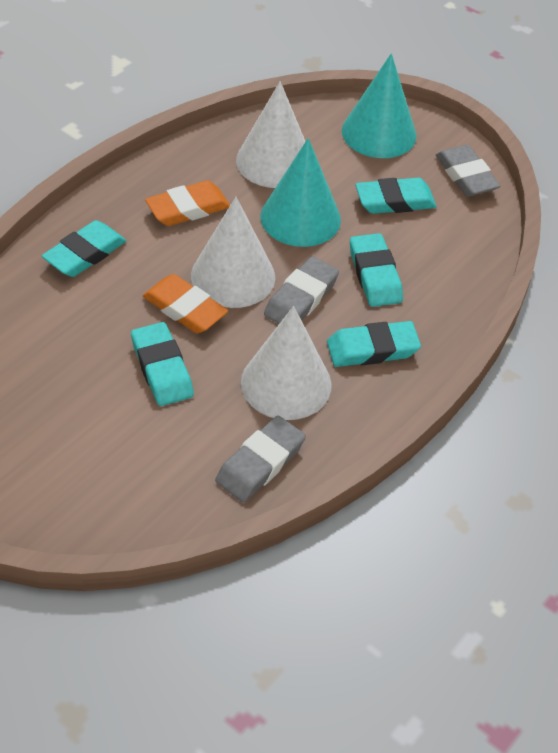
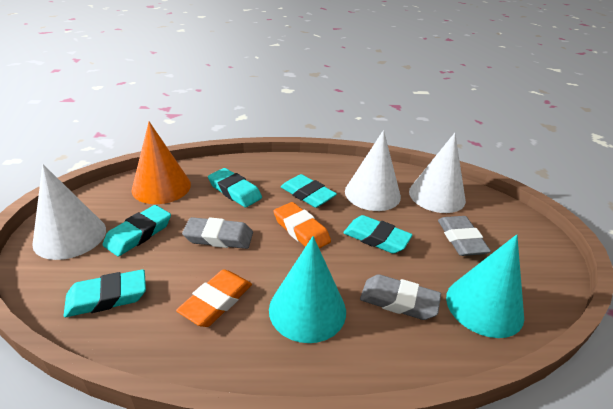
orange cone: none = 0 -> [132,122,191,204] = 1

